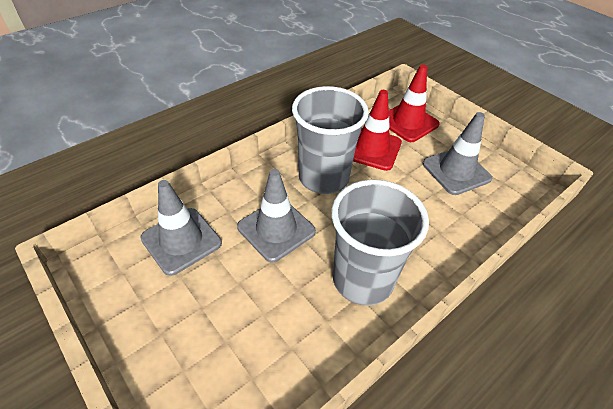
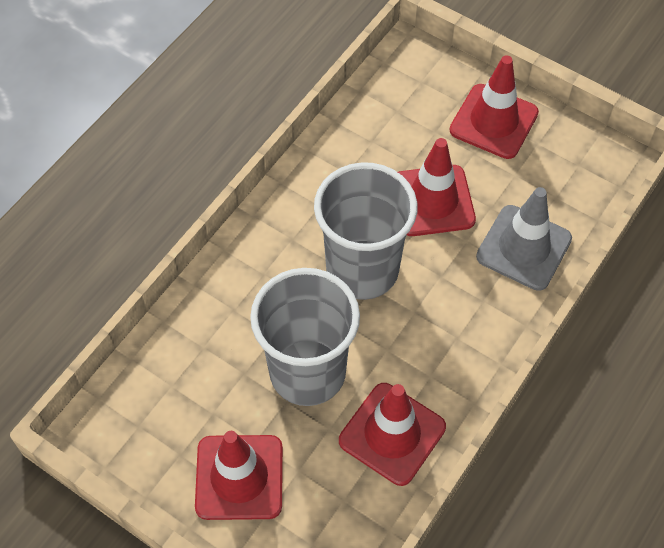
grey traffic cone: [140,180,222,276] [237,169,316,263] [423,112,492,195] = 3 -> [476,187,572,291] = 1
red traffic cone: [353,90,402,171] [389,64,440,142] = 2 -> [195,431,283,520] [339,383,446,486] [398,138,476,236] [450,55,539,159] = 4

